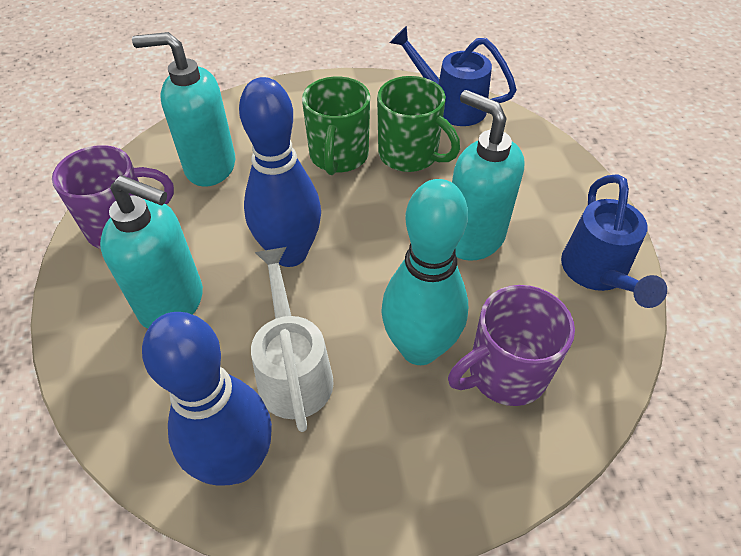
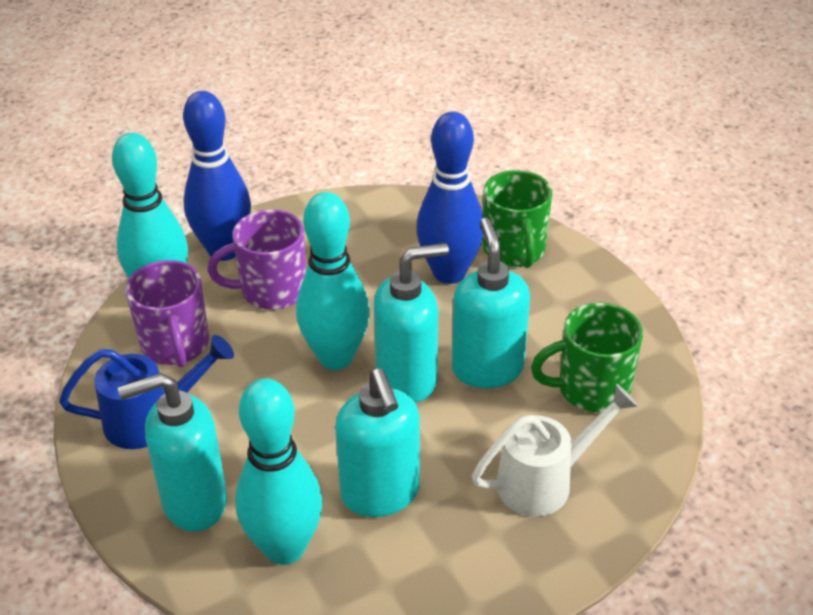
blue watering can: [390,26,517,126] [561,174,667,308] = 2 -> [59,335,234,449] = 1
turquoise bowling pin: [381,179,468,365] = 1 -> [112,133,188,278] [235,379,322,565] [296,192,370,370] = 3
turquoise soap dispenser: [100,175,203,328] [132,32,235,187] [452,90,524,261] = 3 -> [118,373,227,532] [335,368,420,517] [374,243,449,402] [452,218,530,388] = 4

